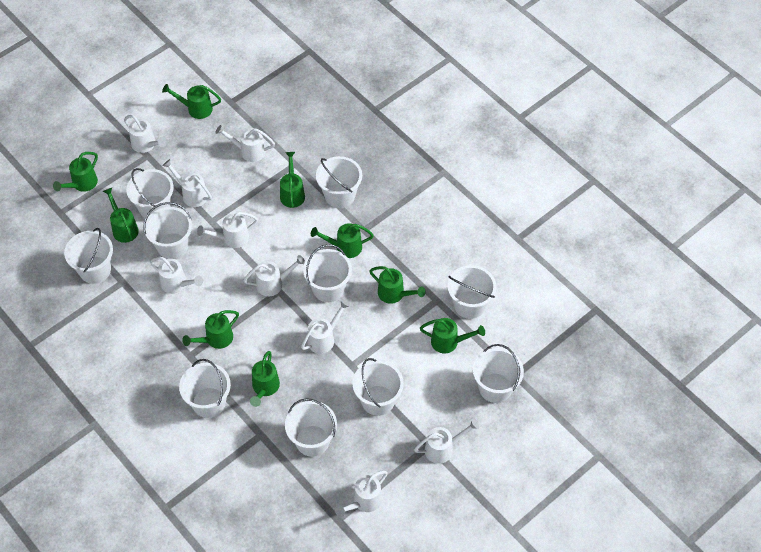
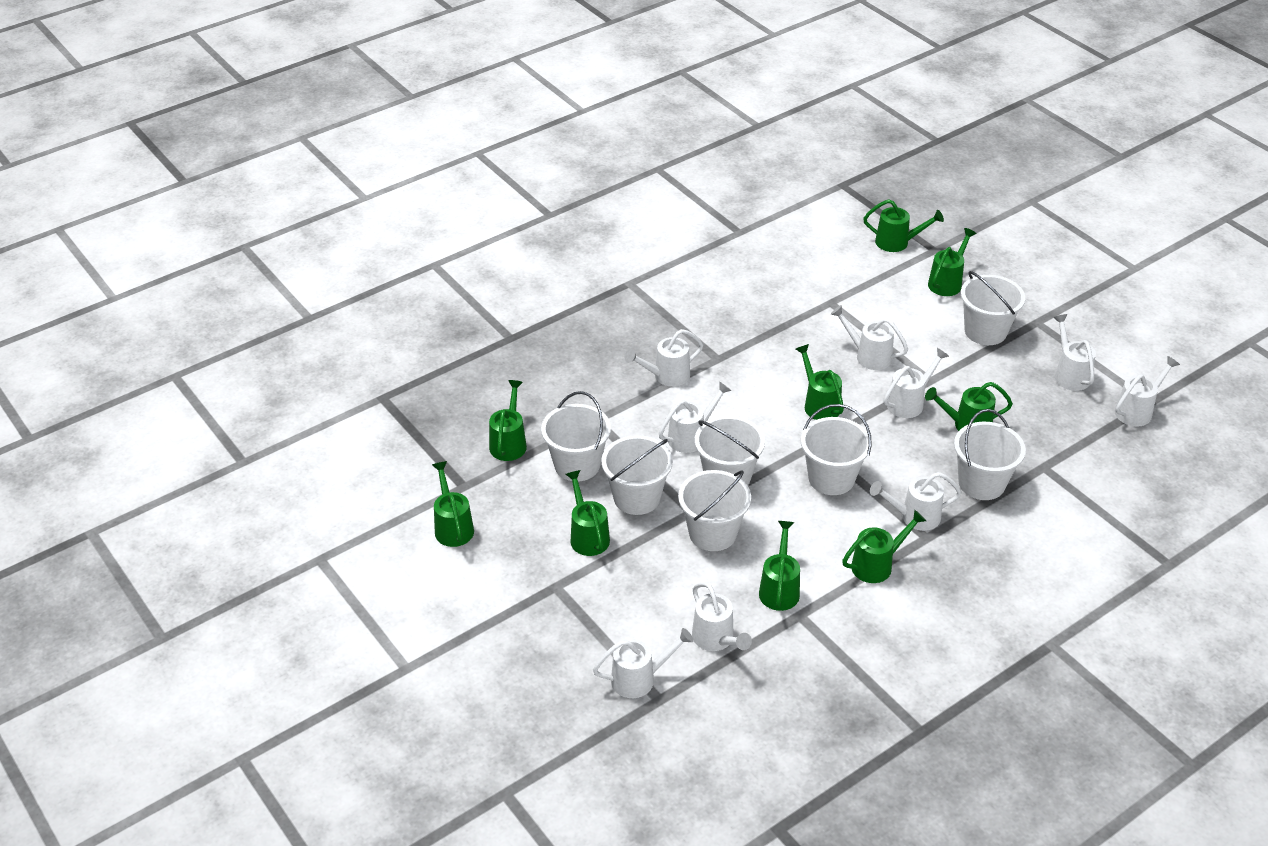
white bucket: [64,228,113,284] [126,168,174,218] [143,202,192,259] [179,359,231,418] [285,398,337,457] [303,244,352,302] [316,156,362,208] [352,358,404,416] [447,265,496,319] [473,344,524,403] = 10 -> [541,391,611,481] [601,435,673,515] [678,470,751,551] [695,416,765,486] [801,404,872,495] [954,409,1026,500] [961,271,1025,345] = 7

